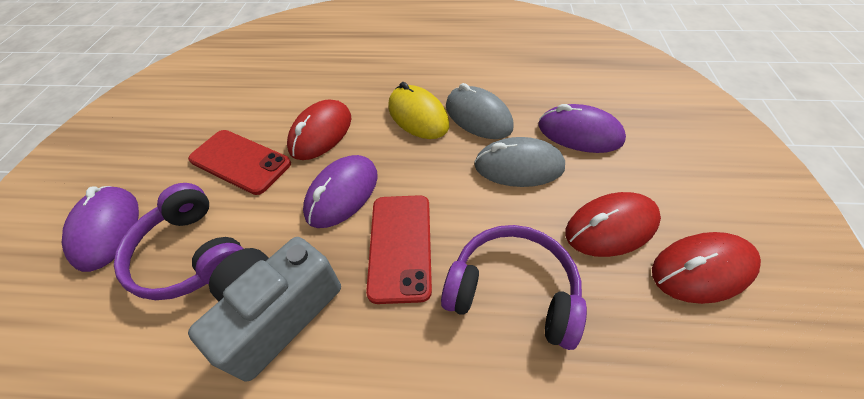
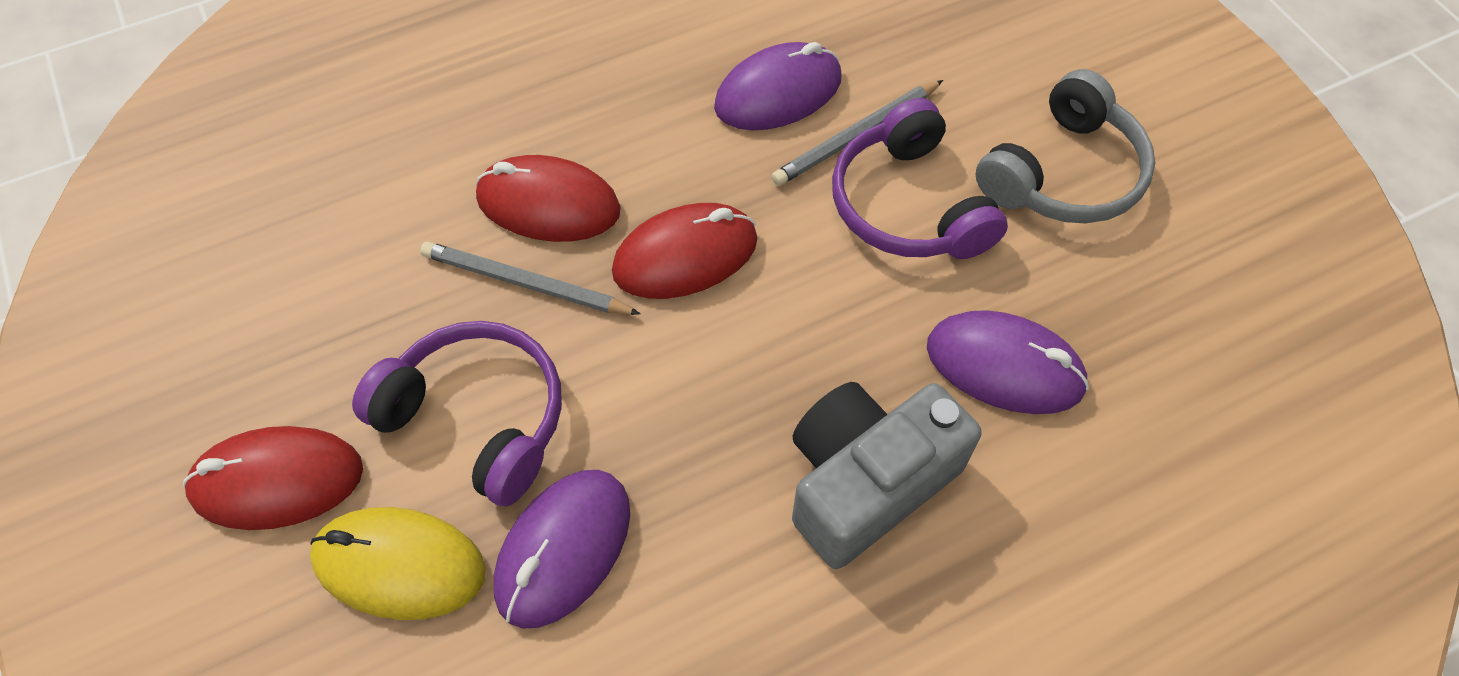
grey headphones: none = 0 -> [975,69,1155,224] = 1
grey mouse: [446,83,514,139] [474,137,565,187] = 2 -> none = 0
grey pencil: none = 0 -> [420,241,641,315] [772,80,943,186] = 2
red phone: [188,130,291,195] [366,195,432,304] = 2 -> none = 0

